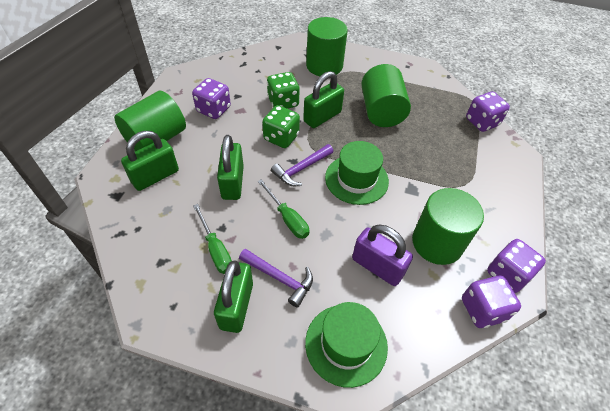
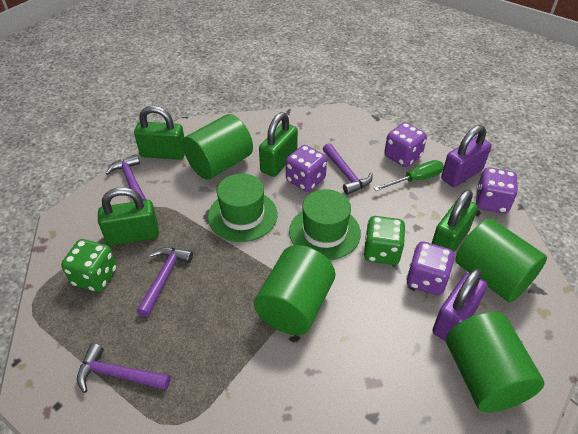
green screwdriver: [193,204,232,274] [258,179,309,239] = 2 -> [374,160,444,191] = 1
purple hammer: [239,249,313,308] [271,144,334,186] = 2 -> [77,344,171,393] [105,154,146,200] [136,247,193,317] [323,143,373,195] = 4
purple padlock: [352,224,413,286] = 1 -> [433,268,487,341] [441,125,491,187] = 2

